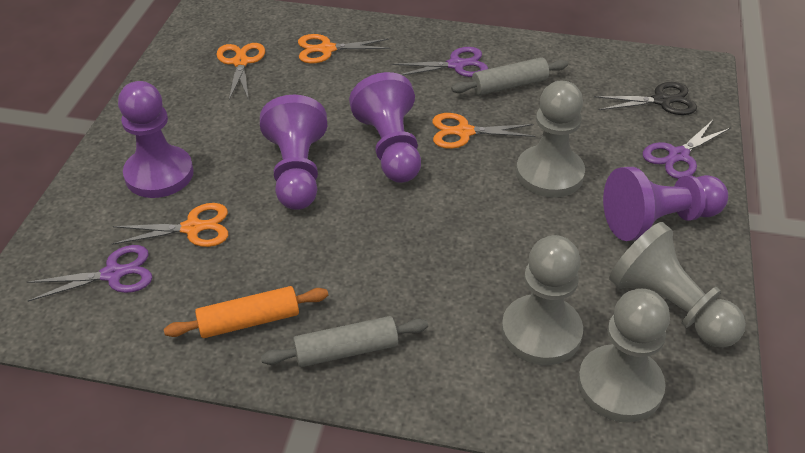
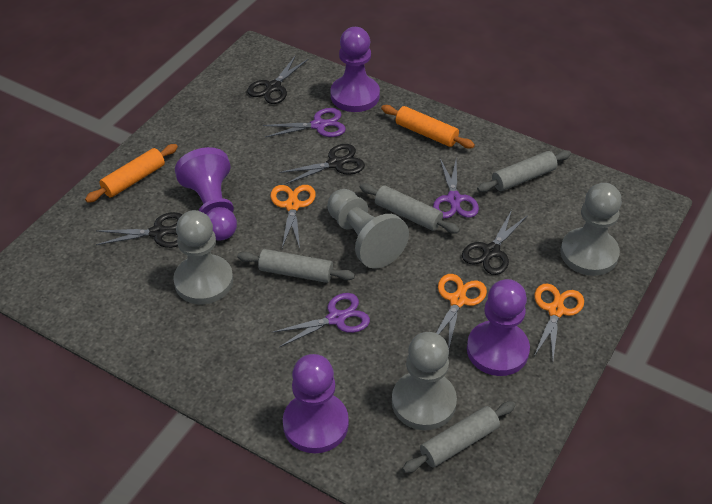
black scissors: [594,82,697,115] = 1 -> [96,212,182,248] [247,55,308,104] [279,144,365,184] [462,210,528,275] = 4
grey rolling pin: [261,316,428,367] [451,57,568,95] = 2 -> [237,249,355,283] [359,183,460,234] [402,401,516,473] [477,150,571,192] = 4
orange rolling pin: [164,286,328,338] = 1 -> [85,144,178,203] [381,105,475,149] = 2
orange scissors: [112,203,228,247] [217,43,265,100] [298,34,391,64] [433,113,536,149] = 4 -> [270,185,316,248] [436,274,487,348] [534,283,584,360] = 3

